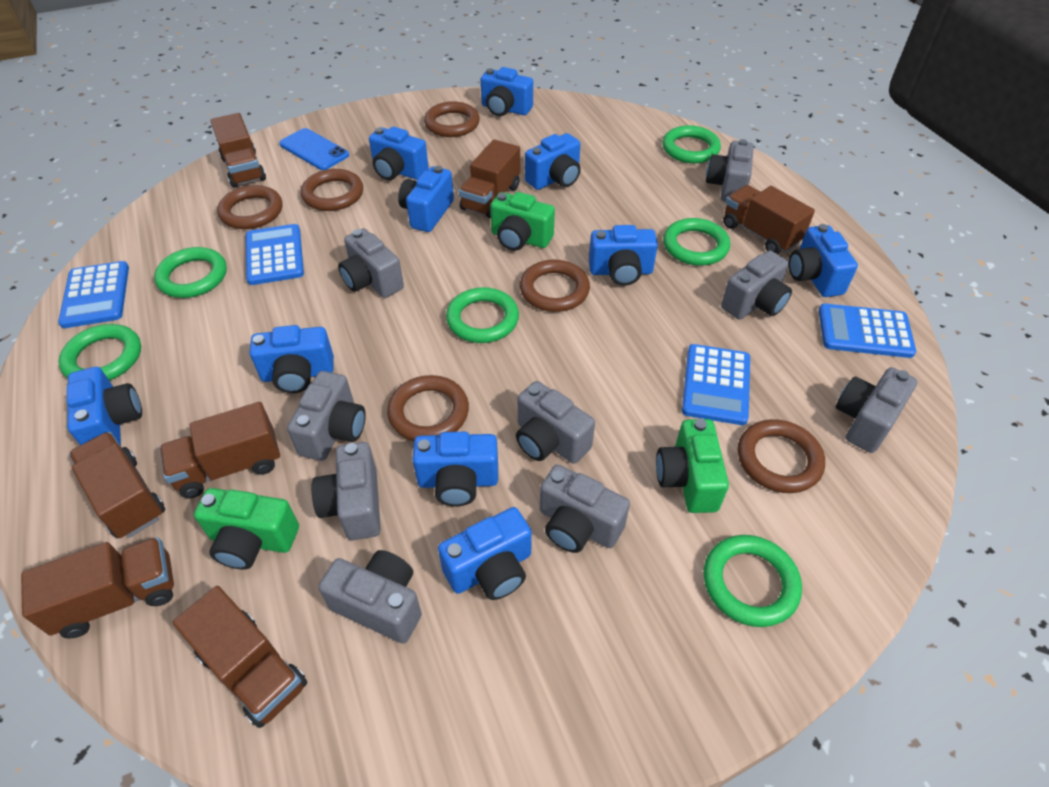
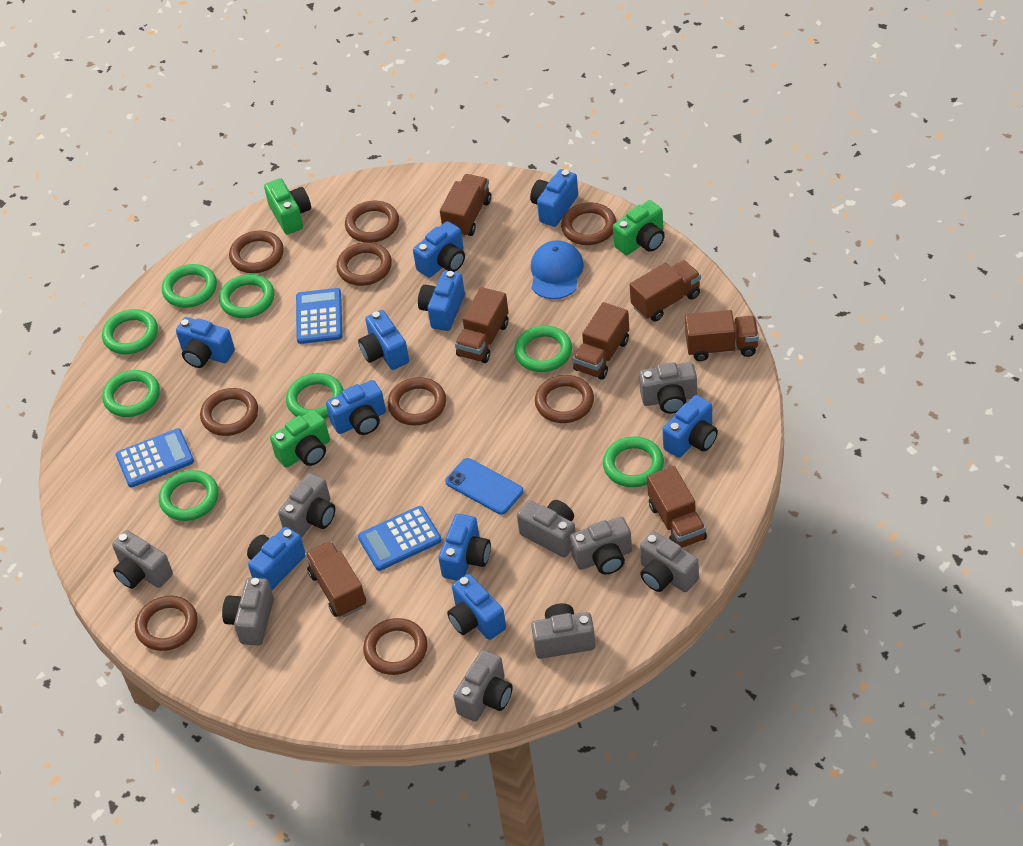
blue calculator: [58,261,129,328] [246,224,304,285] [682,344,750,425] [819,304,916,358] = 4 -> [116,428,194,488] [296,288,342,344] [358,506,442,571] = 3
blue cap: none = 0 -> [531,240,584,299] = 1
brown ring: [217,185,282,229] [301,169,363,211] [387,375,469,441] [424,101,480,137] [520,260,590,312] [738,419,825,493] = 6 -> [135,596,198,651] [200,388,258,436] [229,231,284,273] [336,242,392,286] [345,201,399,243] [363,618,428,675] [388,377,446,426] [535,375,594,423] [561,202,616,245] = 9
green ring: [59,324,141,381] [154,247,227,298] [446,287,519,343] [662,125,721,163] [663,218,730,266] [703,535,802,627] = 6 -> [102,309,158,354] [102,370,160,417] [159,470,219,521] [162,264,217,308] [219,274,275,318] [286,373,343,419] [514,325,572,372] [603,436,664,487] = 8

